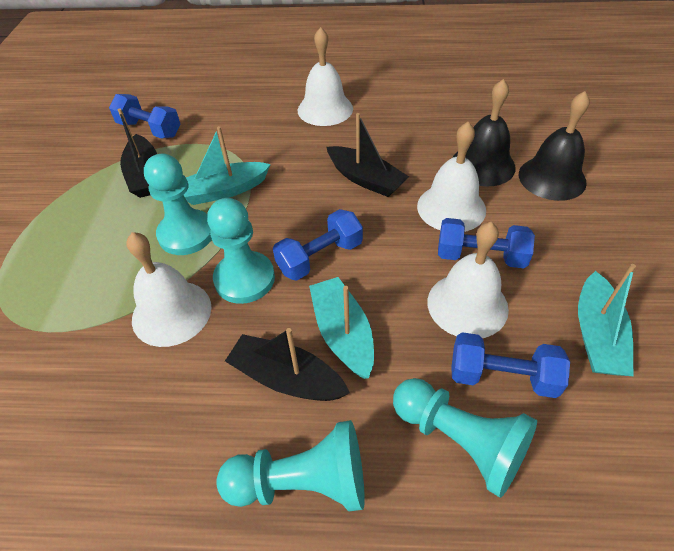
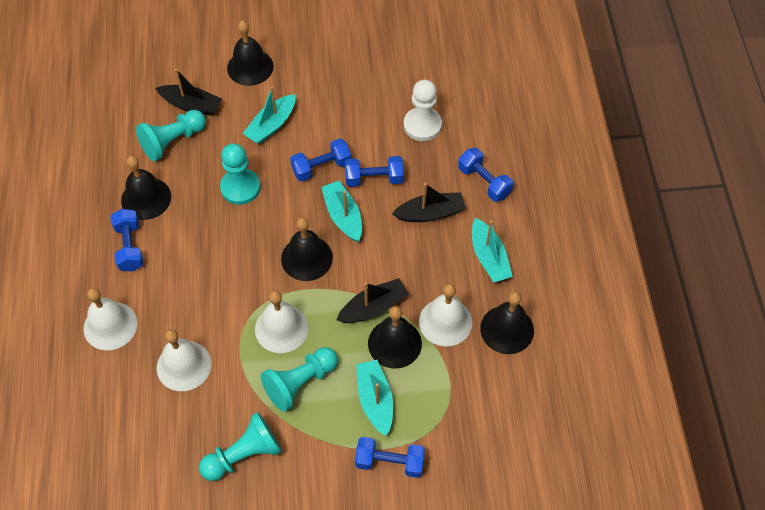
black bell: [453,79,516,186] [519,91,590,201] = 2 -> [121,156,171,220] [227,20,274,86] [281,217,333,281] [368,306,422,369] [480,292,534,354] = 5
blue dumbbell: [109,94,180,139] [273,209,363,281] [438,218,535,268] [451,332,570,398] = 4 -> [111,209,144,272] [290,138,351,182] [345,156,404,187] [355,437,425,478] [458,148,514,202] = 5
turquoise boat: [184,126,271,205] [309,277,374,379] [578,264,636,376] = 3 -> [243,87,296,144] [321,181,362,242] [356,360,393,436] [472,218,513,282] = 4
white pawn: none = 0 -> [404,80,442,141] = 1

